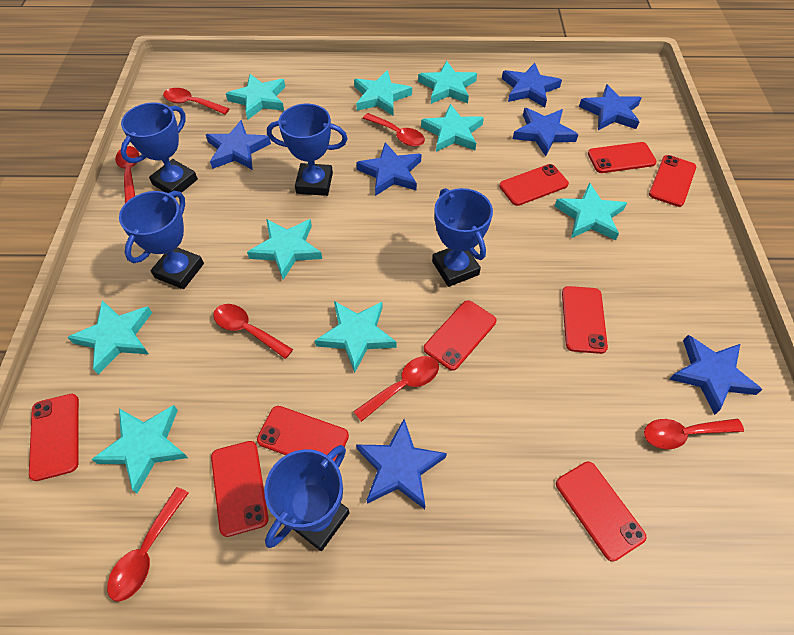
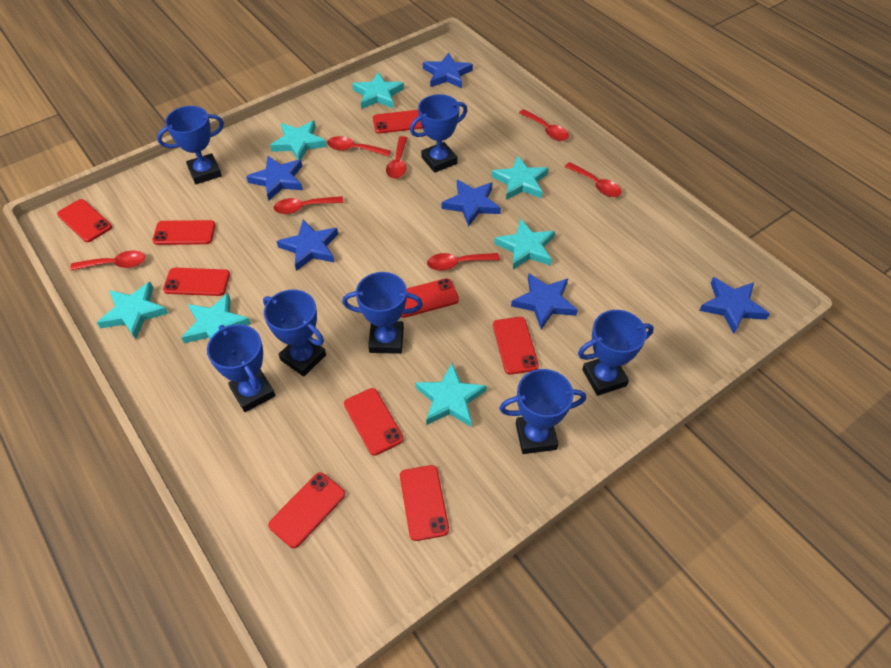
blue star: [206,120,271,170] [356,142,422,196] [356,419,447,509] [502,63,562,107] [513,108,578,156] [579,84,642,130] [670,335,763,415] = 7 -> [246,156,303,201] [277,220,338,271] [423,53,473,88] [442,180,501,227] [511,273,578,329] [699,277,770,334] = 6
blue trophy: [119,191,204,289] [120,102,198,198] [264,445,350,551] [267,104,348,196] [432,188,493,287] = 5 -> [157,106,224,184] [207,324,275,412] [263,289,326,377] [342,272,423,354] [410,94,467,173] [499,369,586,454] [578,310,654,396] = 7
turquoise star: [67,300,152,375] [91,405,188,493] [226,74,285,119] [247,219,322,280] [315,301,397,373] [354,70,412,115] [418,61,477,104] [421,104,484,152] [555,183,627,241] = 9 -> [97,282,168,339] [181,293,251,343] [270,121,327,160] [352,72,404,109] [415,363,487,427] [491,156,549,200] [494,219,555,269] = 7

